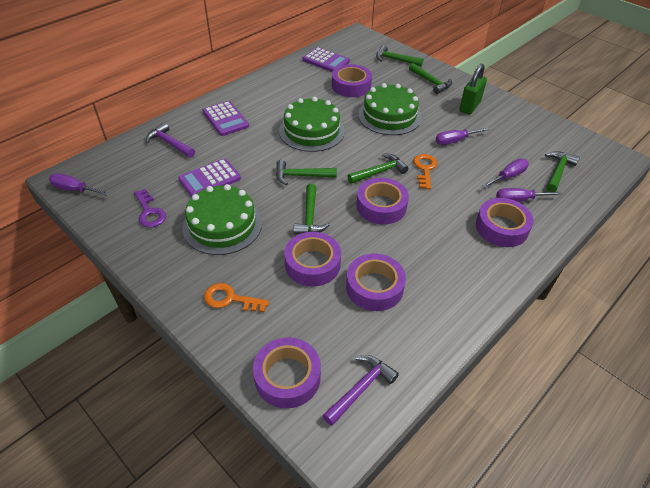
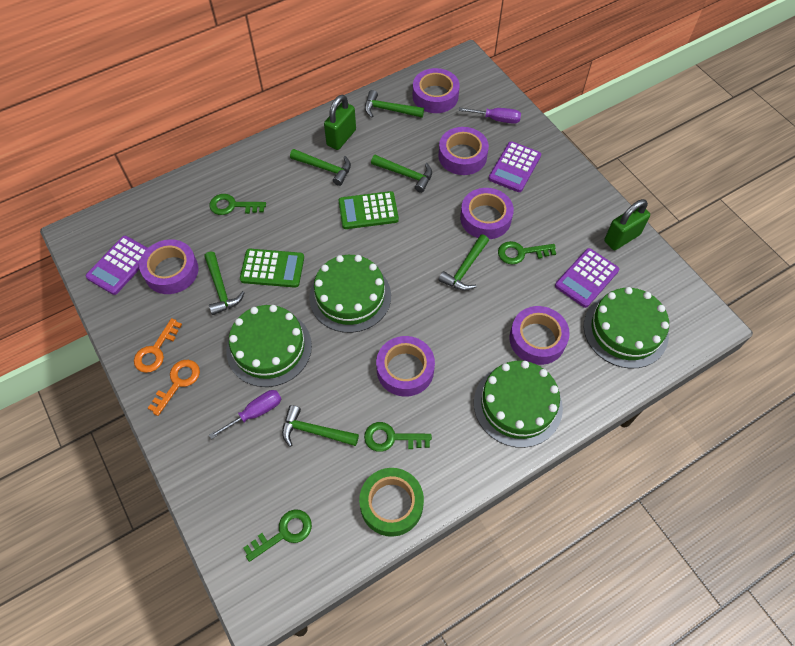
green cake: [182,184,262,255] [279,97,345,152] [358,83,421,135] = 3 -> [226,305,312,387] [309,255,391,333] [474,361,563,448] [584,287,669,369] = 4
green calculator: none = 0 -> [240,249,304,288] [338,191,399,229] = 2
green key: none = 0 -> [209,194,266,215] [243,509,312,562] [364,422,432,452] [498,241,556,265] = 4
green padlock: [459,64,487,114] = 1 -> [324,95,356,150] [604,199,650,250] = 2
green tape: none = 0 -> [359,468,424,537] = 1
purple hammer: [146,122,195,158] [322,355,399,426] = 2 -> none = 0
purple key: [134,189,166,227] = 1 -> none = 0
purple screwdriver: [49,173,109,195] [436,127,489,145] [482,159,529,188] [496,188,562,202] = 4 -> [209,390,281,439] [459,107,521,124] = 2

